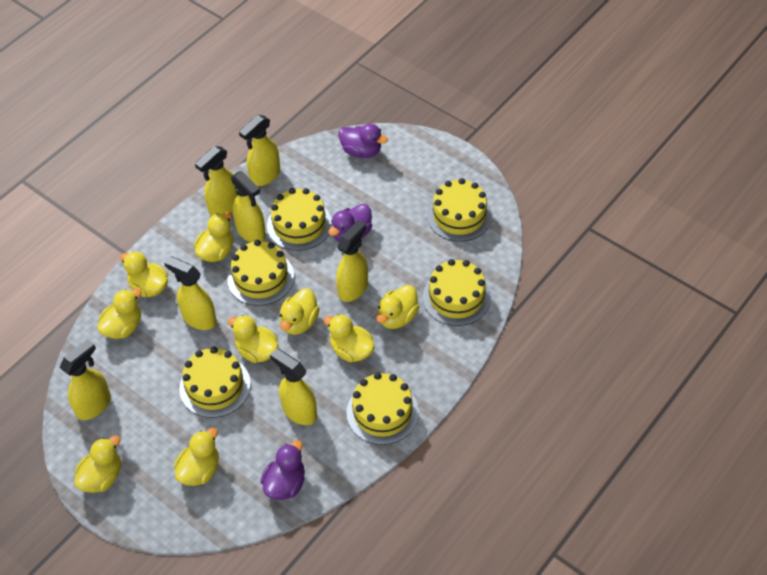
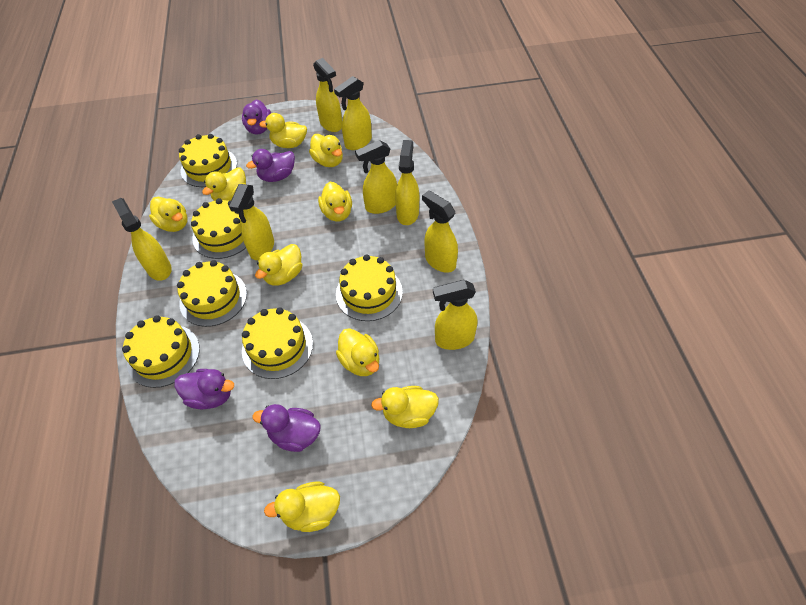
purple duck: [260,440,305,500] [328,204,372,242] [338,124,388,158] = 3 -> [174,369,234,409] [242,99,271,135] [246,149,295,182] [253,404,321,452] = 4
yellow spray bottle: [59,339,111,420] [164,256,217,330] [195,146,237,216] [231,171,266,242] [239,115,280,186] [270,348,317,425] [336,220,368,302] = 7 -> [112,198,172,281] [229,184,274,260] [313,58,342,132] [334,76,372,150] [355,140,397,214] [395,140,419,225] [422,191,458,273] [433,280,478,350] = 8

